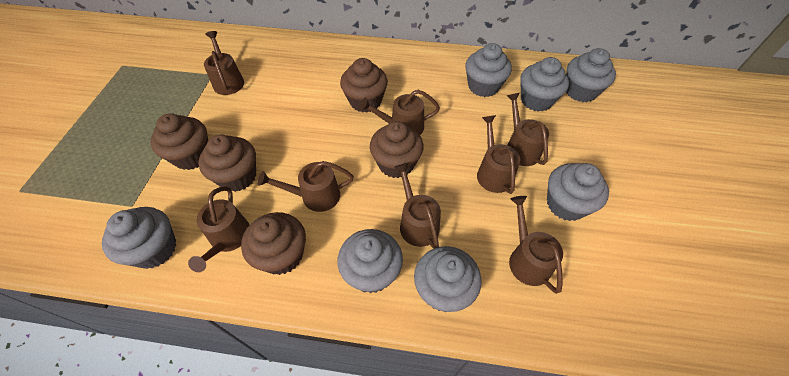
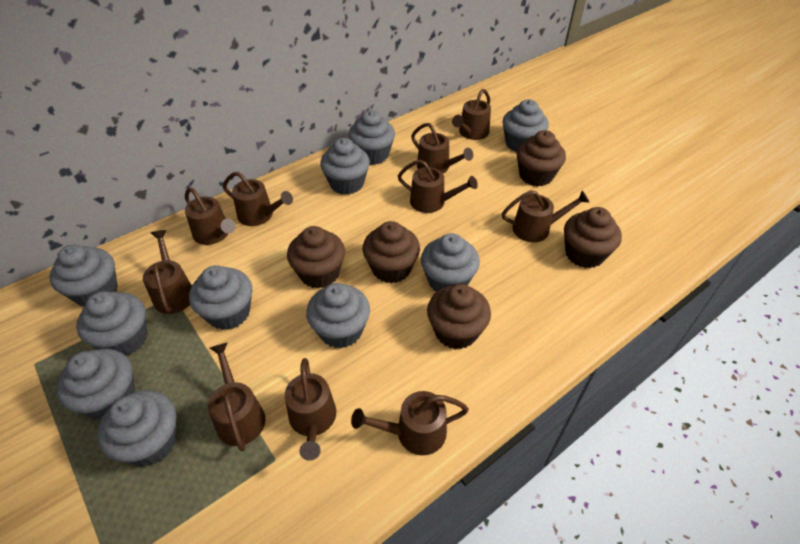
brown watering can: [188,187,249,272] [204,31,244,95] [258,161,354,212] [359,90,440,135] [394,163,441,249] [477,115,520,194] [507,93,549,166] [509,196,563,294] = 8 -> [143,230,192,314] [185,188,236,245] [208,342,265,451] [223,172,293,226] [285,358,336,461] [351,391,469,455] [398,159,478,213] [411,123,473,174] [452,89,491,140] [502,190,590,242] = 10
grey cupcake: [102,207,176,269] [338,229,403,293] [414,246,481,312] [465,43,512,97] [520,57,569,112] [547,163,609,221] [566,48,616,102] = 7 -> [49,244,118,306] [56,349,135,420] [76,291,148,356] [97,390,177,466] [189,265,252,330] [306,283,370,348] [320,138,370,195] [348,110,395,165] [421,233,480,292] [503,99,549,152] = 10

